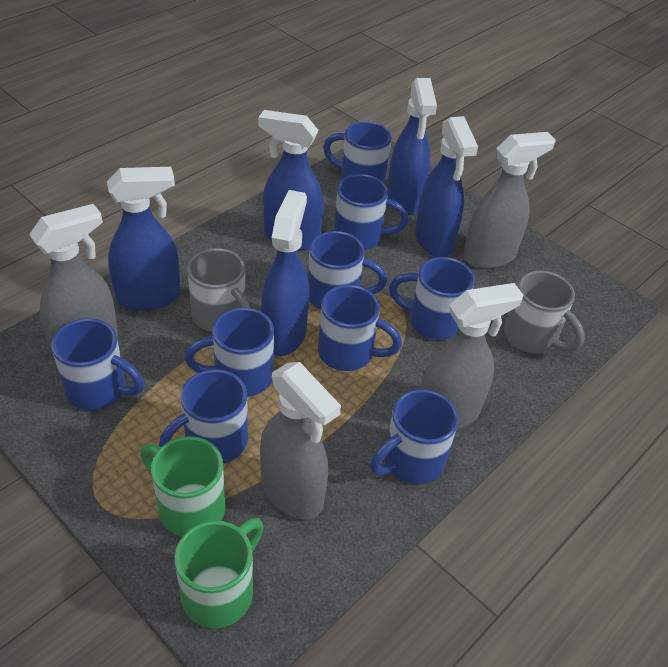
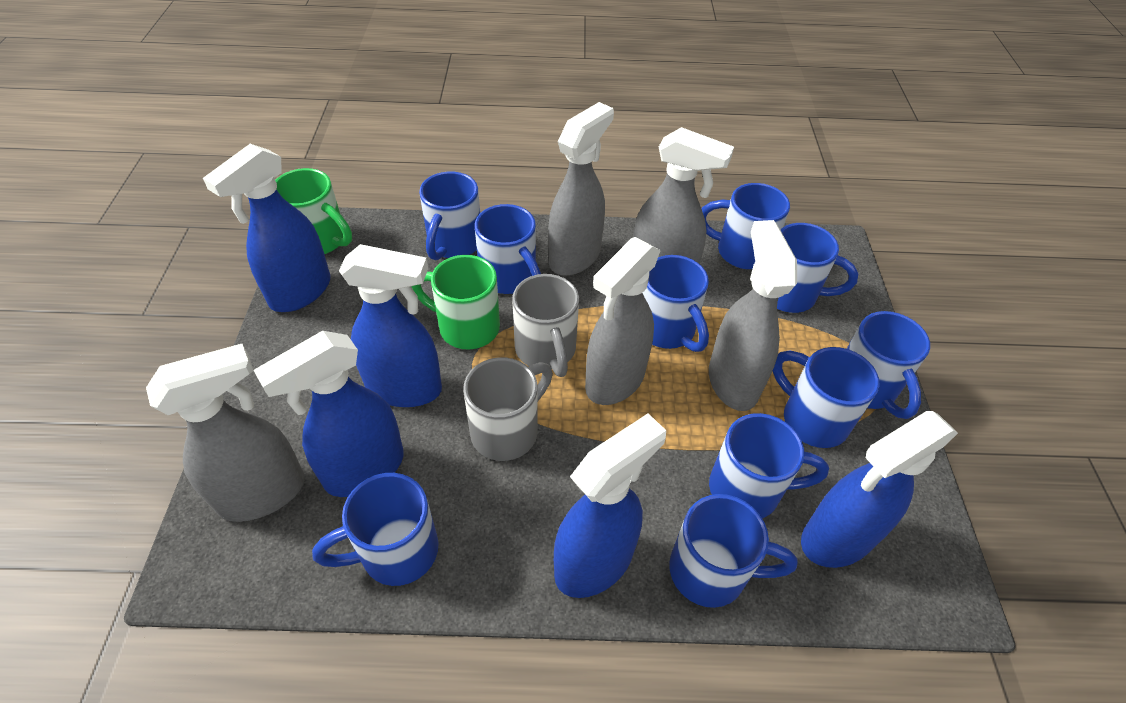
blue mug: [52,318,144,410] [159,369,248,463] [184,308,274,397] [308,231,387,310] [318,285,402,371] [323,121,392,184] [334,174,409,250] [370,389,458,484] [389,257,475,340] = 9 -> [312,473,438,586] [419,171,480,260] [475,204,541,294] [643,255,709,352] [669,494,798,608] [702,183,790,269] [709,413,829,518] [773,347,879,448] [777,223,858,313] [847,311,930,419] = 10
grey spray bottle: [29,204,118,357] [260,362,341,520] [420,283,523,429] [463,132,556,269] = 4 -> [146,344,305,522] [548,102,614,276] [585,237,661,405] [633,127,734,264] [709,220,797,411] = 5

